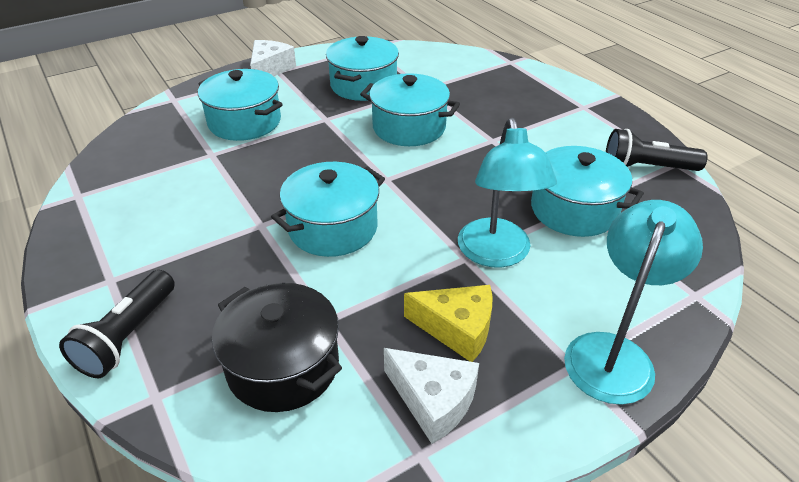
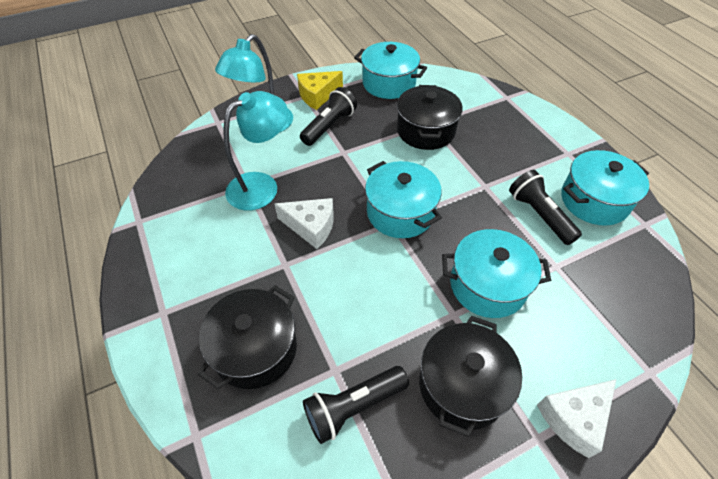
black flashlight: [59,270,175,378] [606,129,708,171] = 2 -> [300,87,357,146] [303,366,409,444] [509,170,582,245] = 3
black pot: [212,283,342,412] = 1 -> [197,285,297,389] [397,85,463,150] [419,316,522,437] = 3
turquoise pot: [198,69,283,141] [271,162,385,257] [326,36,399,101] [360,73,460,146] [531,146,644,237] = 5 -> [354,42,427,99] [365,161,442,238] [442,229,551,318] [561,150,649,226] = 4

